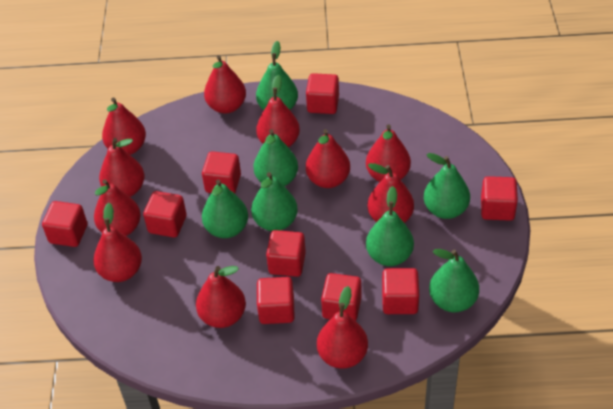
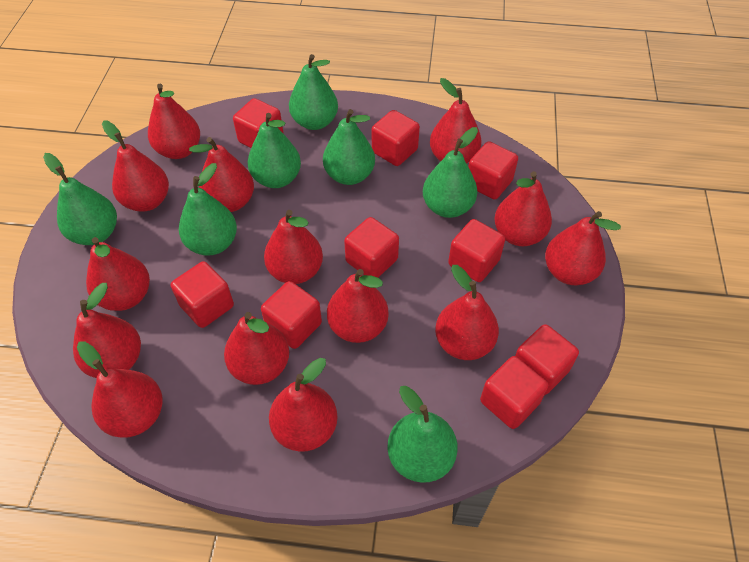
red pear: [93,203,142,282] [94,179,141,236] [99,138,144,197] [102,97,146,155] [196,266,246,328] [204,55,246,114] [256,75,300,147] [306,129,350,188] [317,286,368,369] [366,124,411,182] [368,163,414,223] = 11 -> [73,283,141,378] [77,341,163,438] [86,237,150,311] [102,120,169,212] [148,84,200,159] [189,137,254,212] [224,312,289,385] [264,210,323,284] [269,358,338,452] [327,269,389,343] [430,78,482,164] [435,265,499,360] [494,171,552,246] [545,211,621,285] = 14

